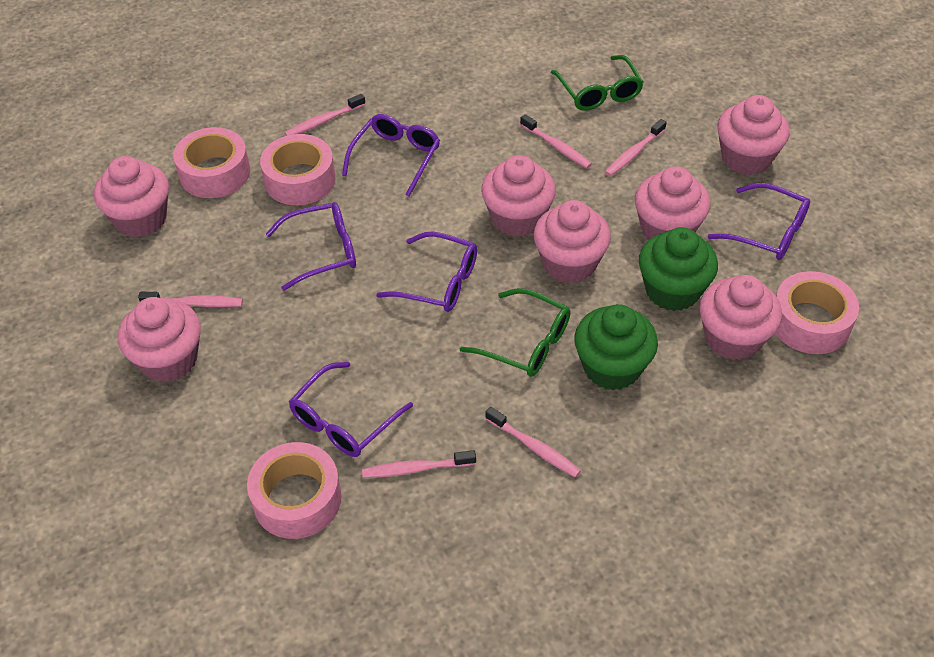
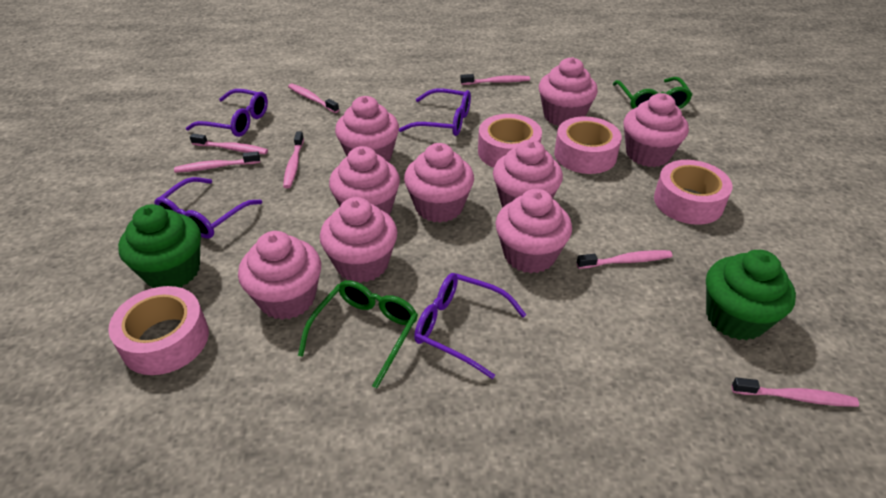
pink cupcake: [94,156,169,237] [118,297,201,382] [481,155,556,237] [534,200,611,283] [635,166,711,240] [699,275,782,360] [717,95,790,175] = 7 -> [238,231,321,320] [320,197,397,283] [329,146,400,216] [335,96,399,162] [404,143,474,223] [493,140,563,208] [496,189,572,273] [539,57,598,126] [624,93,689,167] = 9
pink toothbrush: [138,292,243,307] [284,94,366,136] [362,450,476,478] [485,407,581,478] [520,114,592,168] [605,119,667,176] = 6 -> [174,151,260,173] [190,134,268,154] [283,131,304,188] [288,84,339,113] [460,74,530,85] [577,250,673,269] [732,378,859,407] = 7
purple glasses: [266,202,356,291] [289,362,413,457] [342,114,440,197] [376,232,477,312] [708,183,810,260] = 5 -> [154,177,262,238] [186,89,268,137] [399,89,471,136] [414,273,527,379] = 4

